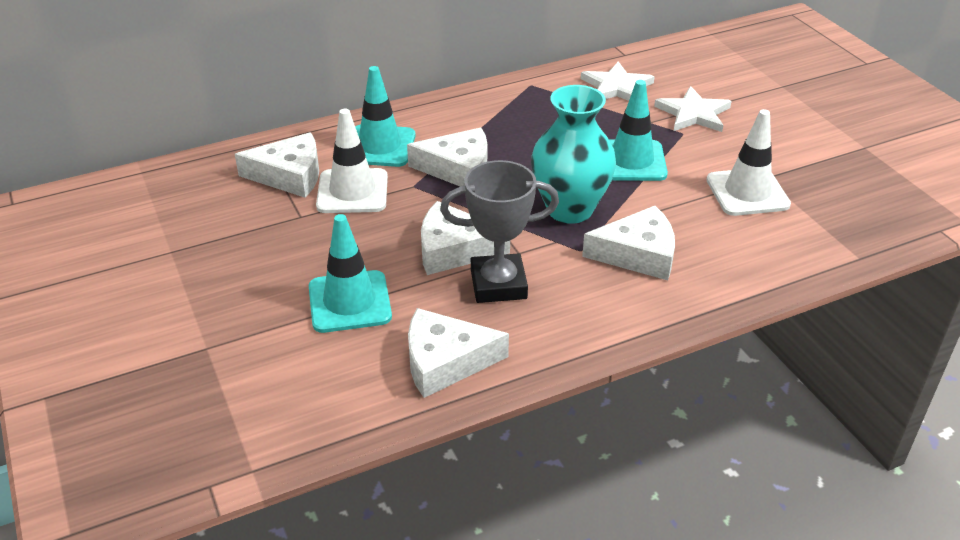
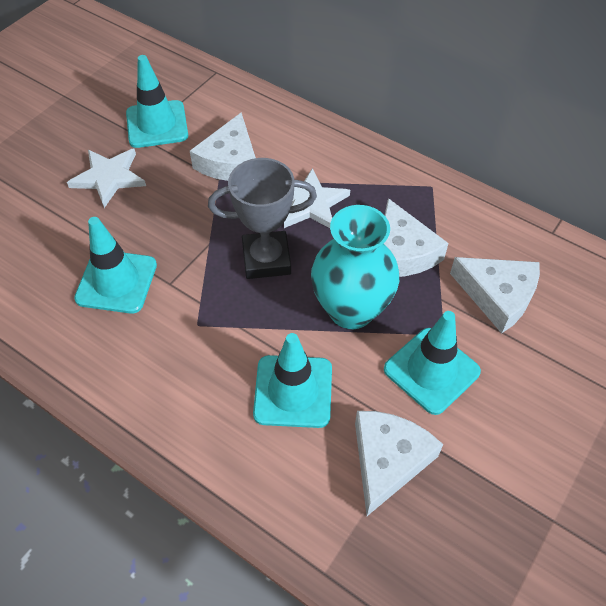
turquoise traffic cone: [309,214,392,333] [355,66,416,167] [609,80,668,181] = 3 -> [74,217,157,314] [126,55,188,148] [253,333,332,428] [384,311,481,415] = 4
white cheese: [235,132,319,198] [407,127,487,187] [408,308,509,398] [421,201,510,275] [582,206,675,280] = 5 -> [190,112,256,181] [355,411,443,516] [384,198,449,277] [450,257,540,333] = 4
white traffic cone: [316,109,388,213] [706,109,791,216] = 2 -> none = 0

